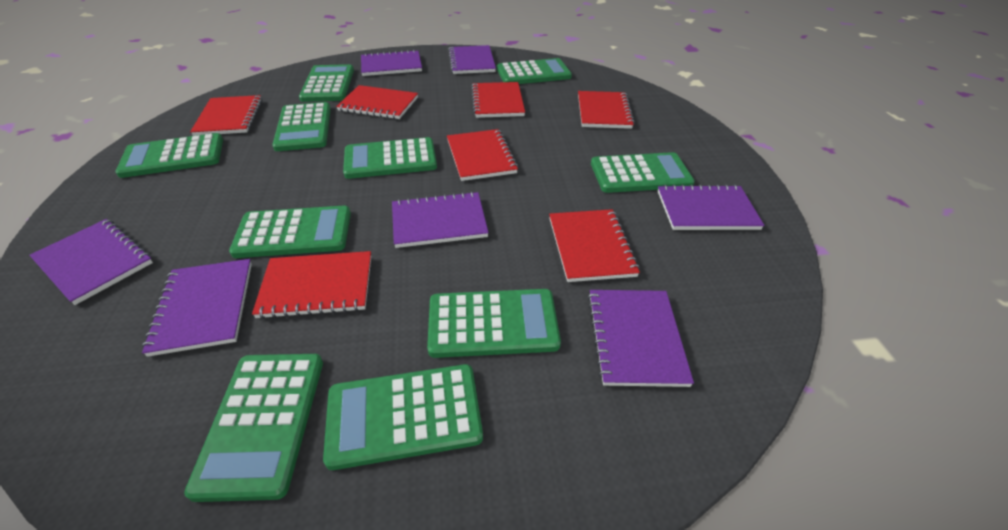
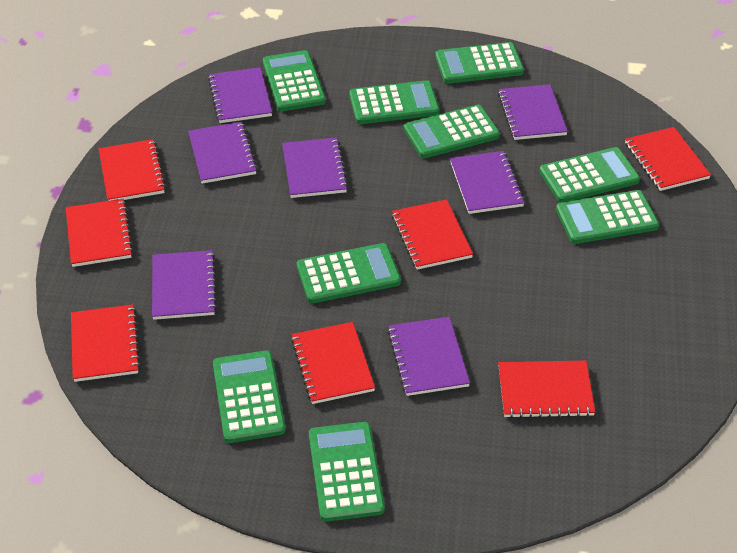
green calculator: [115,133,223,178] [184,354,323,502] [229,206,351,258] [272,102,331,151] [299,64,354,102] [323,364,483,470] [343,137,437,179] [427,289,561,358] [497,58,572,84] [591,152,695,193] = 10 -> [213,350,286,443] [263,50,326,111] [297,243,401,303] [309,422,385,522] [349,80,440,124] [404,105,500,158] [435,42,524,84] [539,147,640,203] [556,190,659,244] = 9

